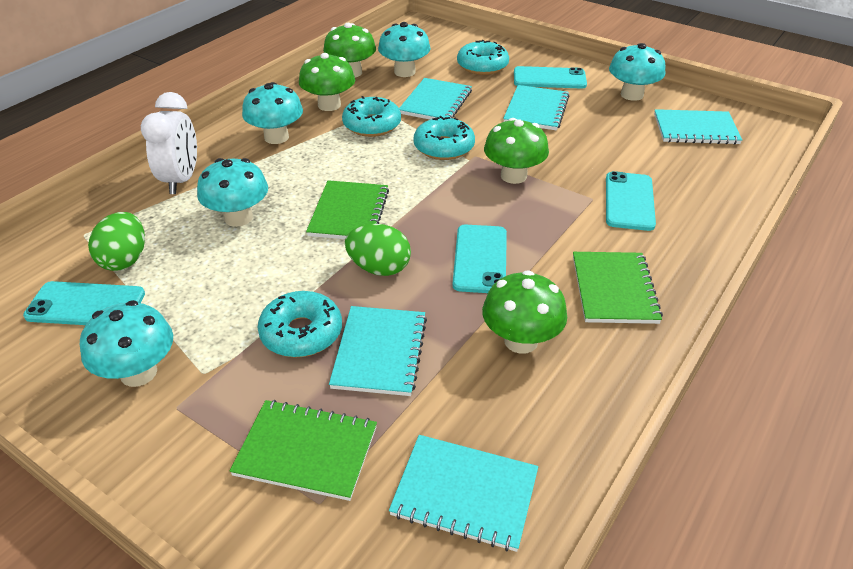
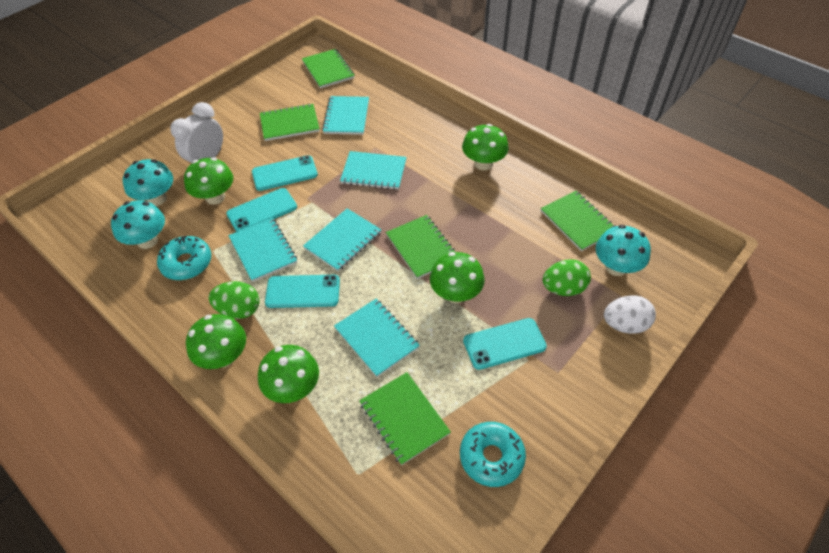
green mushroom: [299,53,355,111] [323,23,376,77] [482,270,567,354] [484,118,549,184] = 4 -> [184,157,233,205] [186,314,246,369] [258,345,319,403] [430,252,485,303] [462,124,509,170] = 5
green notebook: [230,400,377,501] [306,180,389,239] [573,252,663,324] = 3 -> [260,104,320,141] [302,49,355,88] [359,372,451,465] [386,215,455,279] [541,191,616,251] = 5
turquoise donut: [258,291,342,358] [342,96,401,137] [414,116,475,160] [457,40,509,75] = 4 -> [157,236,211,280] [460,422,526,487] = 2
turquoise mushroom: [80,300,173,387] [197,158,268,227] [242,82,303,144] [378,22,431,77] [609,43,665,101] = 5 -> [111,200,165,249] [123,159,173,206] [595,225,651,276] = 3
white egg: none = 0 -> [604,295,656,334] = 1

